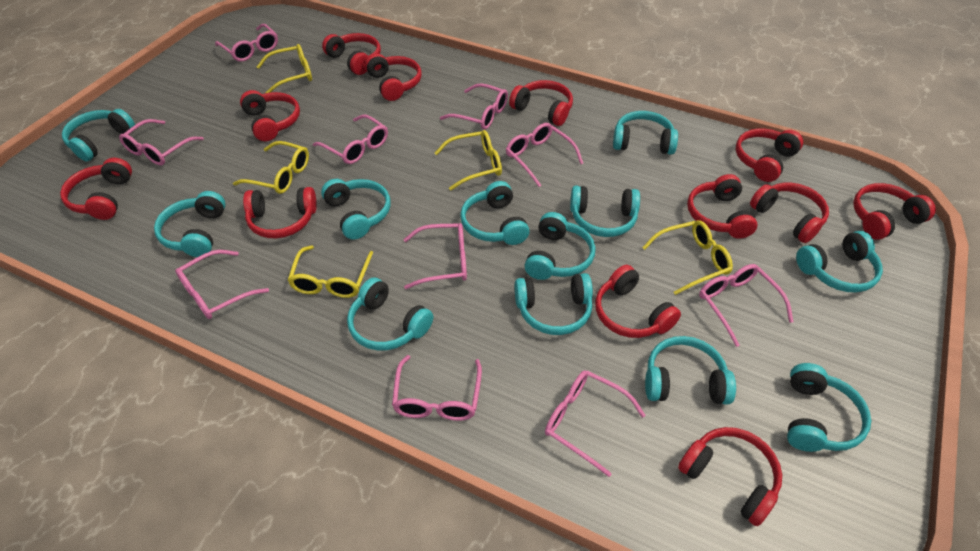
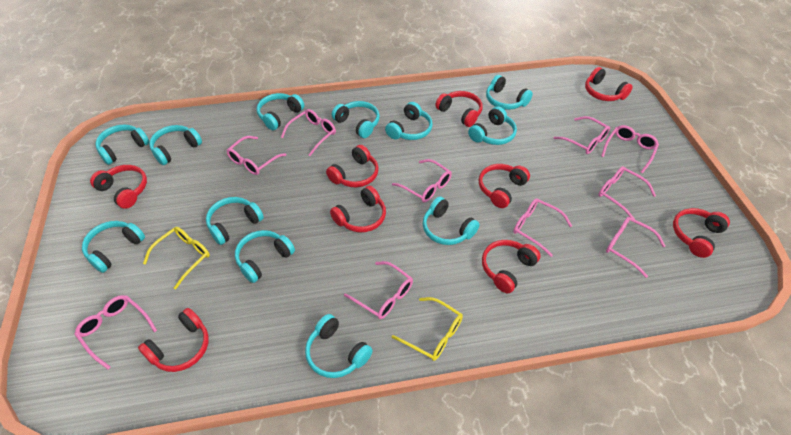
red headphones: [60,158,132,220] [240,90,300,141] [243,187,317,238] [322,33,381,75] [365,53,421,101] [509,80,573,126] [595,265,681,338] [678,427,782,526] [687,174,758,239] [736,128,803,182] [750,183,829,243] [853,183,936,240] = 12 -> [90,165,147,209] [138,308,209,372] [326,145,378,188] [330,186,386,232] [435,91,482,127] [479,164,530,208] [482,240,541,293] [585,67,633,101] [673,208,730,258] = 9
yellow glasses: [233,141,309,194] [257,44,312,93] [287,245,373,298] [435,130,502,191] [642,220,733,295] = 5 -> [143,227,210,289] [392,297,463,361] = 2

